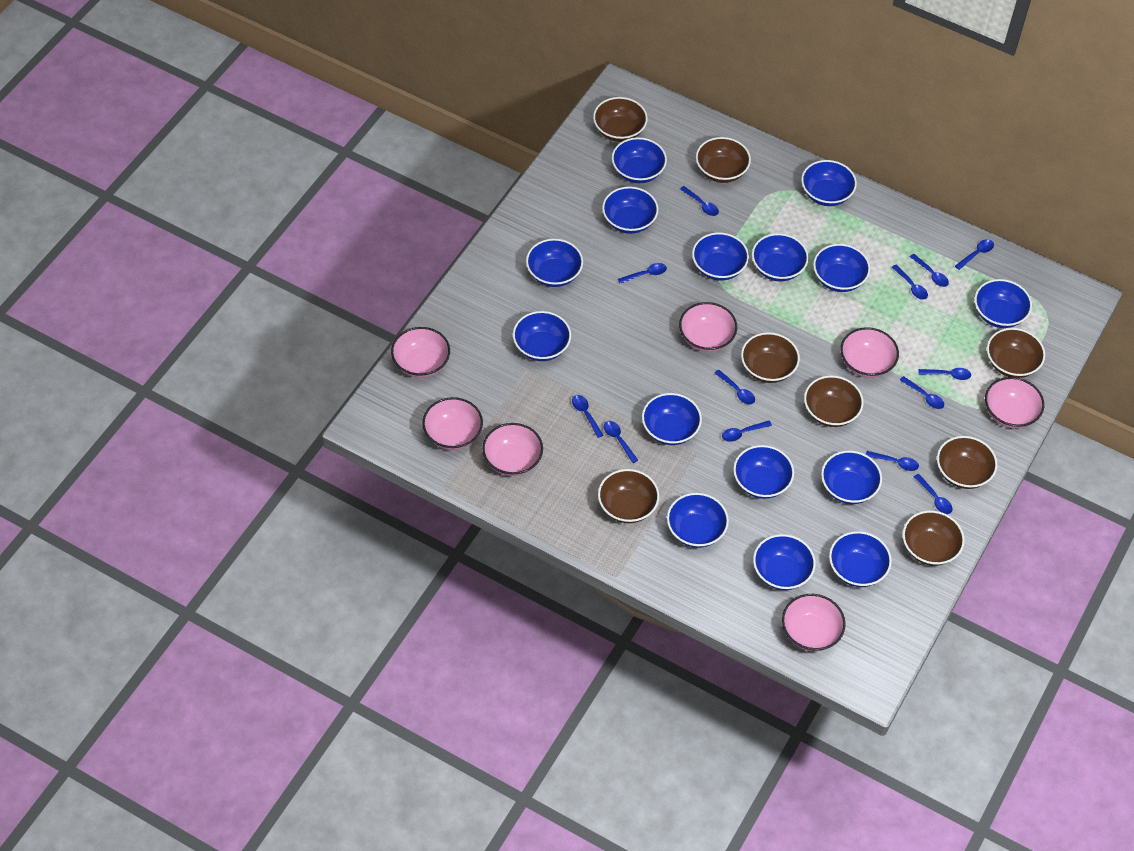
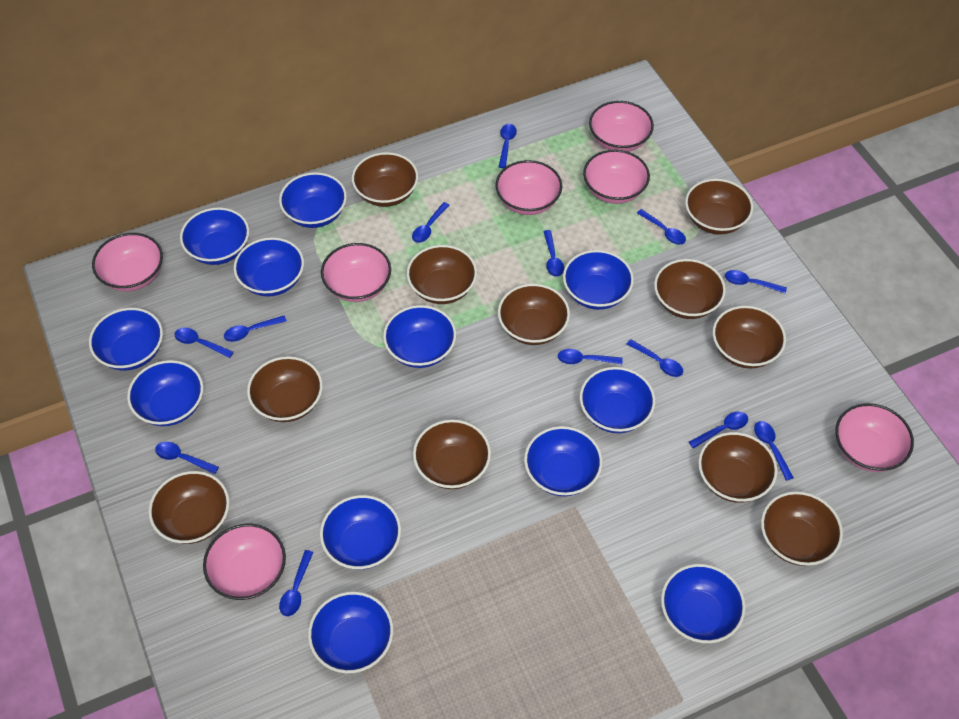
blue bowl: [513,311,571,361] [526,239,583,287] [602,187,658,234] [612,137,667,183] [642,393,702,445] [667,493,729,548] [692,232,749,281] [733,445,794,499] [752,233,809,281] [753,534,816,590] [801,160,857,206] [813,244,870,292] [821,451,882,504] [829,531,892,587] [974,279,1032,328] = 15 -> [89,308,163,370] [127,360,203,426] [180,207,249,265] [234,237,304,297] [279,172,347,228] [308,592,393,673] [320,495,401,570] [383,305,456,368] [524,426,602,496] [563,250,634,310] [580,367,655,433] [661,564,746,643] = 12
brown bowl: [593,97,648,142] [598,469,659,523] [696,137,751,183] [741,332,800,383] [804,375,864,427] [903,511,965,566] [937,436,997,489] [987,328,1045,378] = 8 -> [149,471,229,544] [247,356,323,422] [352,152,418,207] [407,245,477,304] [413,420,491,489] [498,284,570,345] [654,259,726,319] [685,179,753,235] [698,432,777,503] [713,306,786,368] [761,491,843,566] = 11

